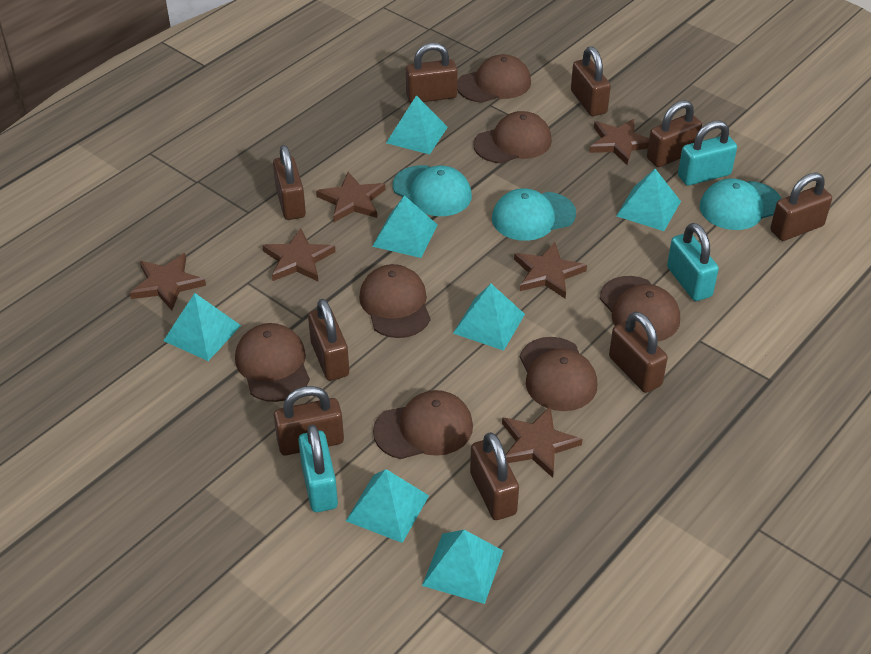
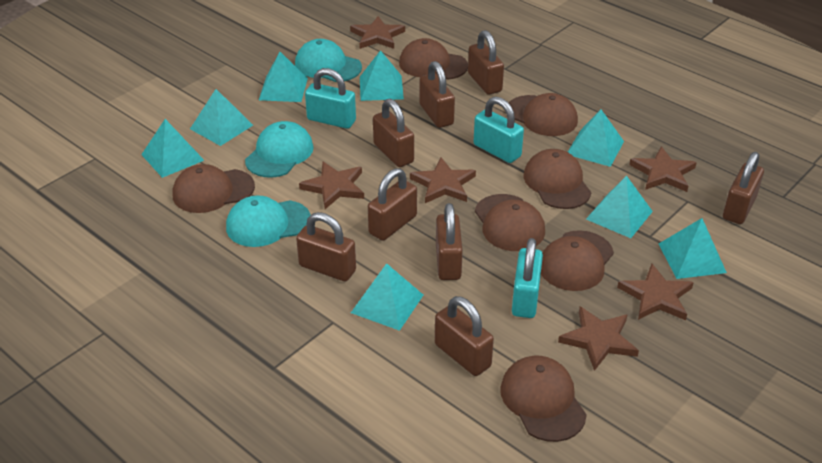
brown padlock: [273,145,306,220] [274,386,344,455] [308,299,349,381] [406,43,458,103] [470,432,519,520] [571,46,611,116] [609,312,668,393] [647,100,702,167] [770,173,832,241] = 9 -> [296,212,356,281] [368,168,417,241] [373,99,414,167] [419,61,455,128] [435,296,494,376] [436,203,463,280] [468,30,504,95] [723,152,764,224] = 8
turquoise pyramid: [163,293,241,361] [346,469,429,543] [372,195,438,258] [386,95,448,154] [422,530,503,604] [453,284,525,351] [616,169,681,231] = 7 -> [141,119,204,178] [190,89,253,146] [259,52,308,102] [351,263,423,331] [360,50,404,101] [568,110,624,167] [586,176,653,238] [659,218,727,279] = 8

